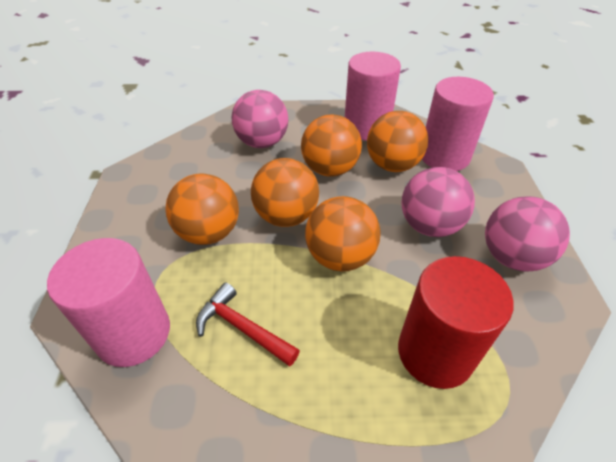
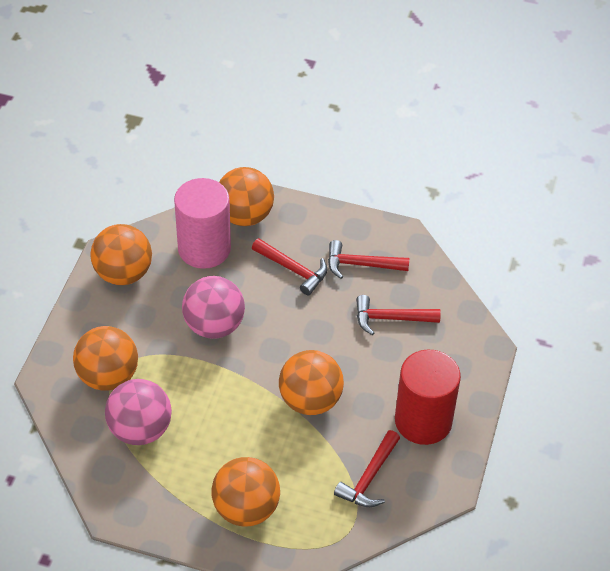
pink ball: [232,90,288,148] [401,167,475,237] [485,196,570,272] = 3 -> [105,379,172,445] [182,276,245,339] = 2
pink cylinder: [47,238,170,367] [345,52,401,140] [422,77,494,171] = 3 -> [174,178,231,269] = 1
red hammer: [196,283,300,367] = 1 -> [252,238,327,295] [328,240,409,279] [334,430,400,507] [356,295,441,335] = 4

